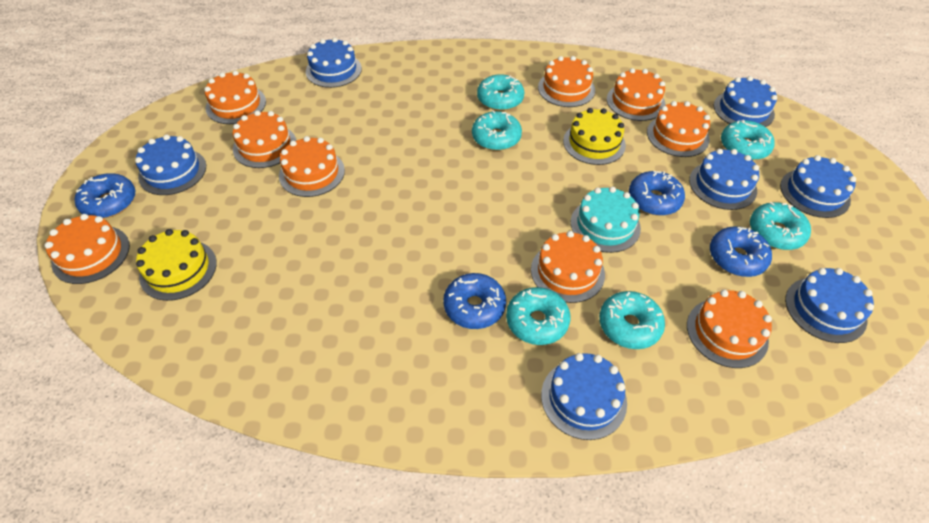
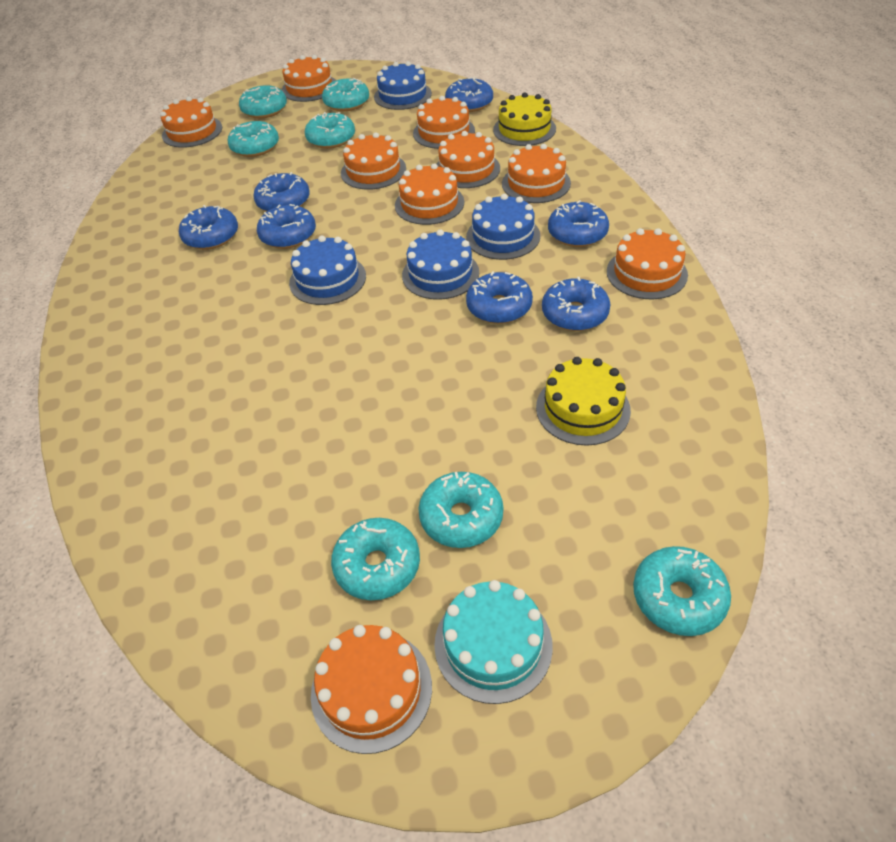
blue cake: [135,134,206,195] [306,38,362,88] [541,353,627,440] [689,148,759,210] [714,76,777,127] [780,155,856,218] [785,268,874,343] = 7 -> [289,235,366,305] [374,61,432,110] [402,229,479,300] [466,194,540,260] = 4
blue donut: [75,173,135,218] [443,273,506,329] [629,171,685,216] [710,226,772,277] = 4 -> [179,205,238,250] [254,172,310,212] [257,204,316,249] [445,77,493,112] [466,272,533,324] [542,277,610,331] [548,200,609,247] = 7
turquoise donut: [472,110,522,151] [477,74,524,111] [506,287,571,345] [599,291,665,349] [721,120,775,160] [750,202,811,250] = 6 -> [228,121,279,157] [239,85,287,119] [305,112,355,149] [322,78,369,111] [331,518,420,600] [418,472,503,548] [633,546,731,636] = 7

